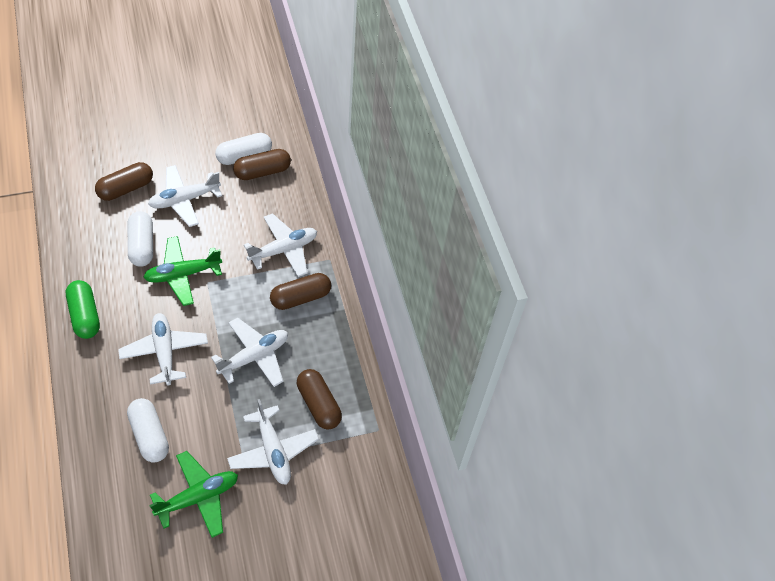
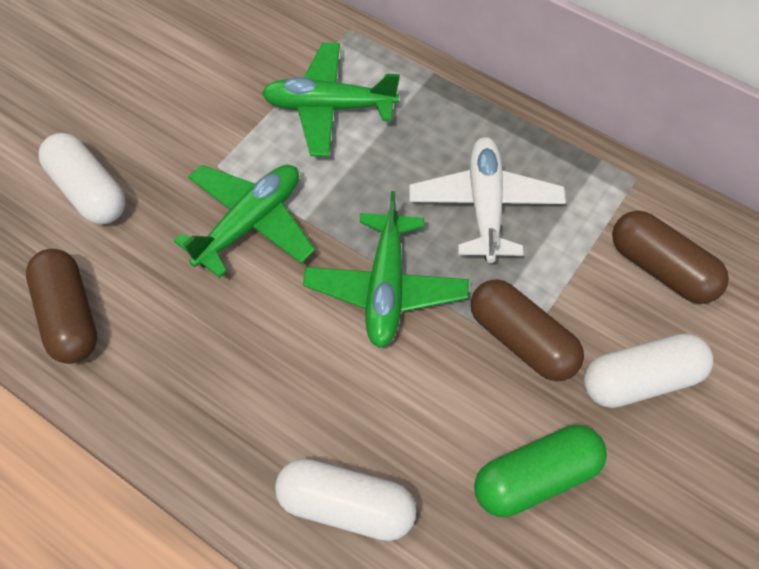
brown capsule: [95,162,153,201] [233,149,291,180] [270,273,331,310] [297,369,342,430] = 4 -> [26,249,97,364] [471,279,584,381] [612,211,729,304] = 3
green plane: [143,236,222,306] [149,451,238,538] = 2 -> [174,165,315,278] [262,42,400,157] [303,191,469,348] = 3
white plane: [118,313,208,385] [148,165,222,227] [211,318,288,387] [227,399,319,485] [244,213,317,277] = 5 -> [409,137,566,263] = 1

